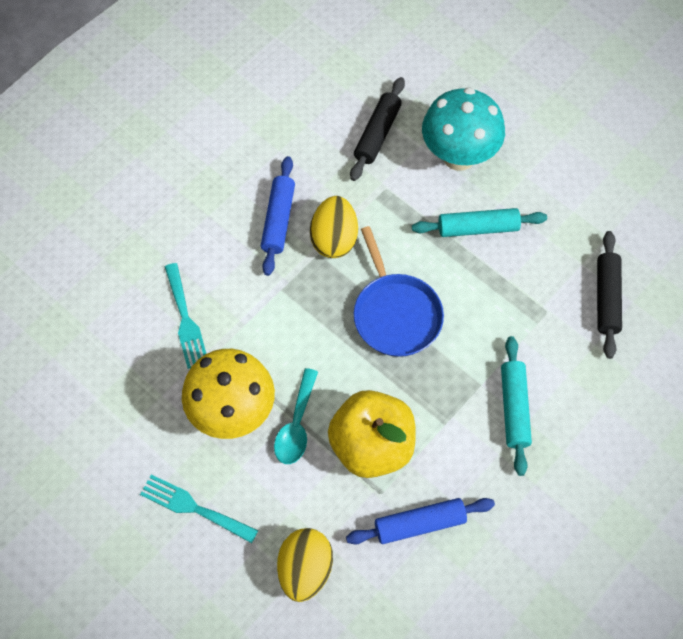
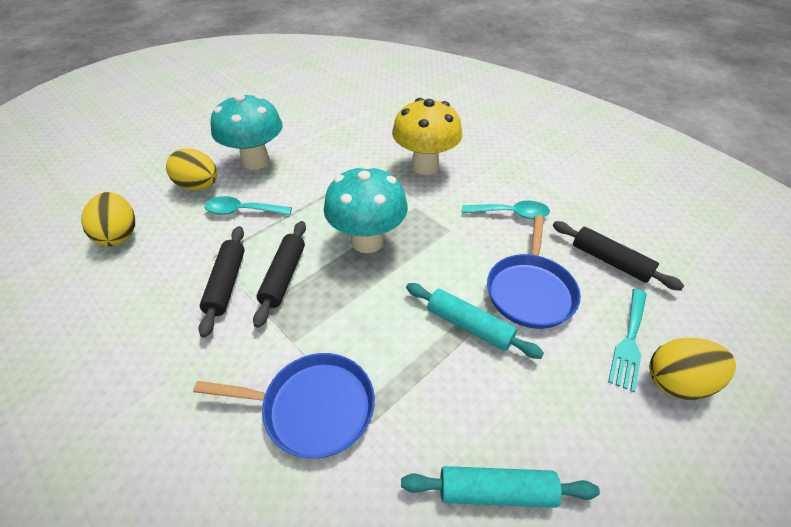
black rolling pin: [350,77,405,181] [597,231,622,359] = 2 -> [199,226,245,338] [253,221,306,328] [553,221,684,291] = 3
blue pan: [354,226,444,357] = 1 -> [193,353,375,458] [487,215,581,329] = 2
blue rolling pin: [261,156,295,276] [346,498,495,544] = 2 -> none = 0
turquoise fork: [140,474,258,543] [165,263,206,369] = 2 -> [608,289,647,392] = 1
turquoise mushroom: [422,88,505,171] = 1 -> [211,94,282,170] [324,165,408,253] = 2
turquoise spoon: [274,368,318,464] = 1 -> [204,196,292,215] [462,201,550,219] = 2
yellow apple: [328,390,416,478] = 1 -> none = 0
yellow egg: [277,528,333,602] [310,196,358,258] = 2 -> [81,192,135,246] [166,148,217,191] [649,338,736,400] = 3

